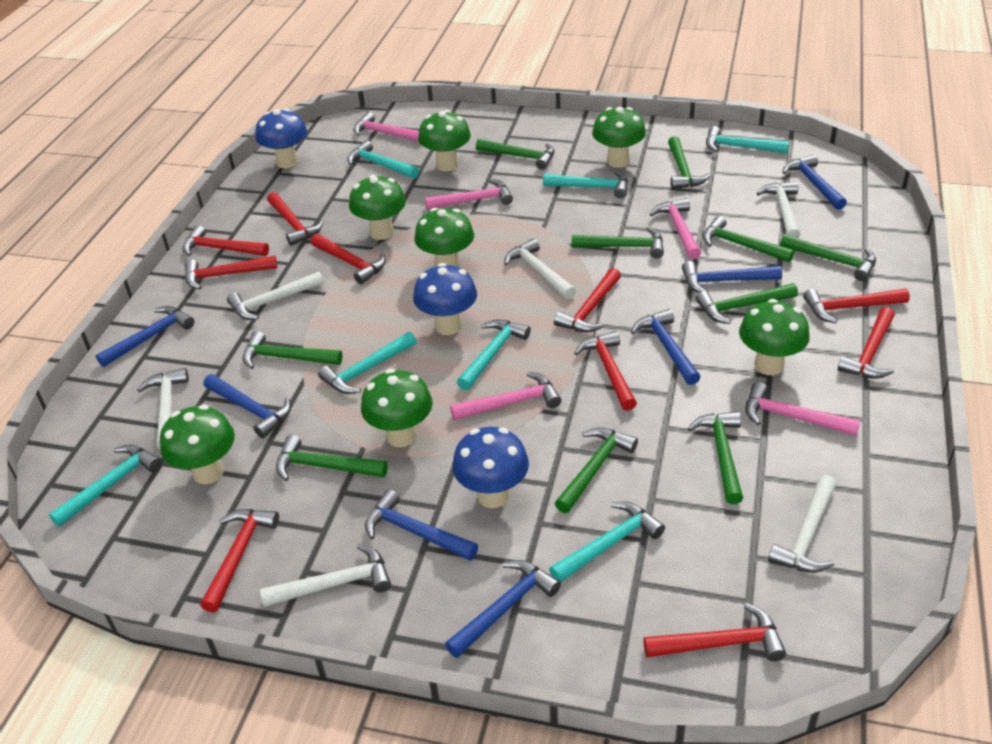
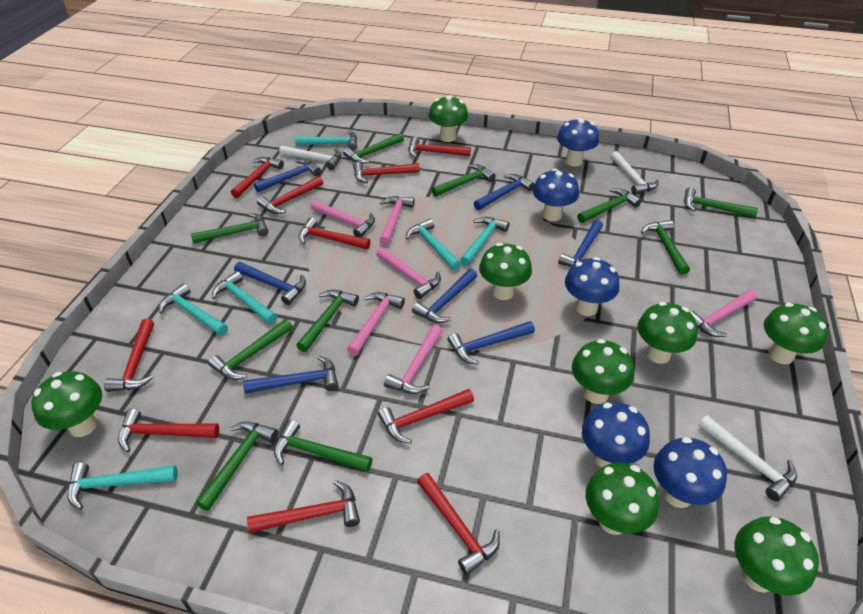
blue mushroom: [255,109,307,168] [413,263,477,335] [452,427,529,508] = 3 -> [533,169,579,221] [557,118,599,167] [565,257,619,316] [582,402,650,467] [653,437,727,508] = 5
green mushroom: [160,405,235,484] [349,175,406,240] [361,369,433,447] [414,208,474,268] [418,110,471,171] [592,107,646,168] [739,299,810,375] = 7 -> [31,371,102,437] [429,95,468,142] [479,243,532,300] [572,339,634,404] [586,463,659,535] [638,302,698,364] [735,516,819,596] [764,303,828,364] = 8
pink hammer: [353,112,419,142] [425,179,513,210] [450,372,561,420] [650,198,701,259] [745,382,861,436] = 5 -> [311,200,375,237] [347,292,405,356] [376,247,441,299] [379,196,415,245] [384,325,443,394] [690,289,757,337] = 6
turquoise hammer: [49,445,162,527] [318,332,417,394] [347,140,419,179] [457,319,531,390] [543,170,628,198] [549,501,665,582] [706,126,789,153] = 7 -> [68,462,178,510] [159,283,228,336] [212,271,277,324] [295,130,357,150] [406,219,461,271] [460,217,510,266] = 6
white hammer: [137,368,189,450] [227,272,324,320] [260,544,391,607] [504,238,576,299] [756,181,801,238] [768,475,836,573] = 6 -> [279,146,342,170] [610,151,659,195] [698,415,797,501] = 3

